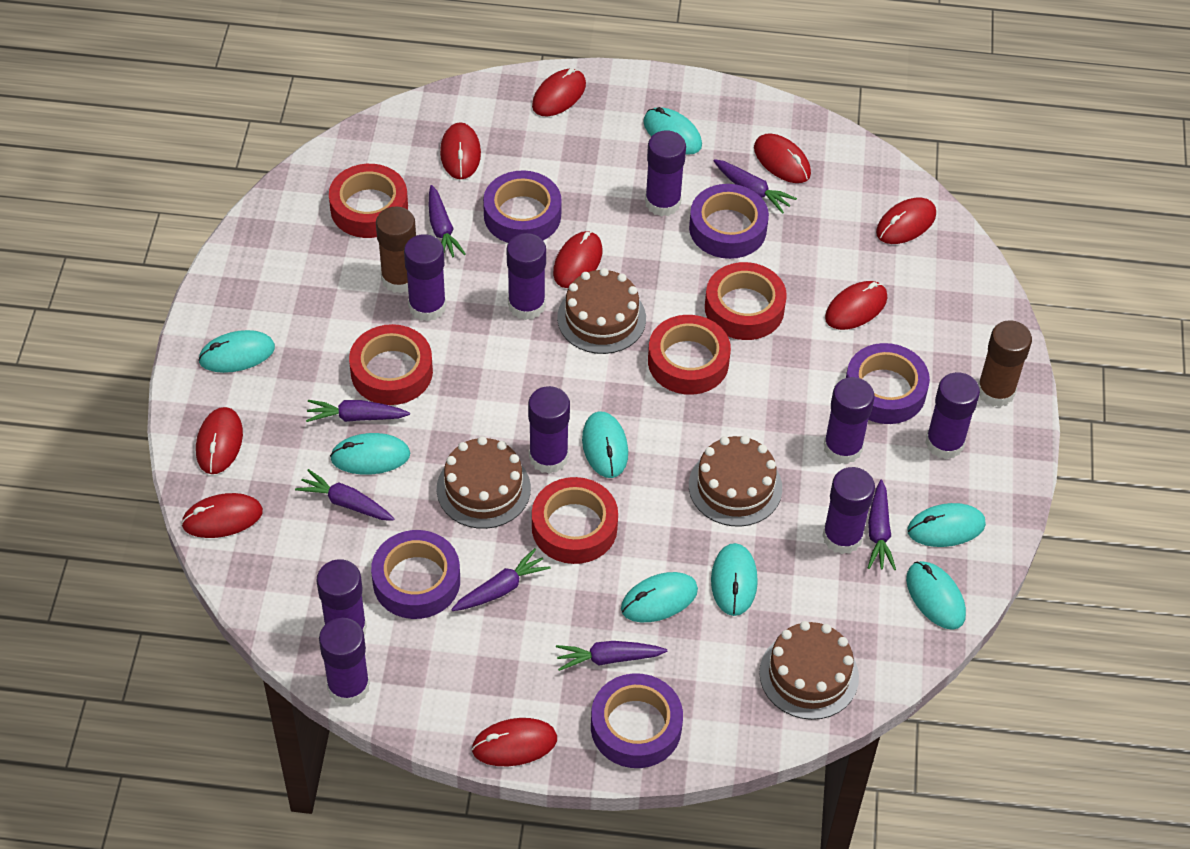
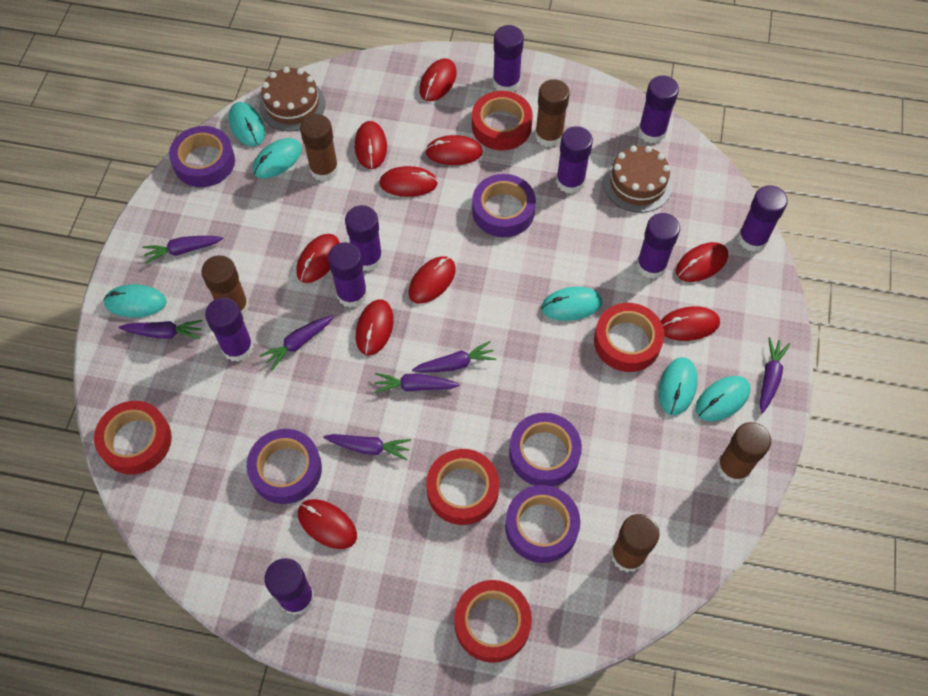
brown cake: [437,436,531,529] [557,268,646,354] [689,435,782,527] [759,621,859,720] = 4 -> [259,67,325,131] [604,145,672,213] = 2
brown glue stick: [376,206,416,293] [978,320,1032,407] = 2 -> [201,255,249,316] [300,114,338,181] [535,79,570,147] [611,514,660,573] [717,422,771,483] = 5
red mouse: [181,493,263,538] [196,407,243,474] [440,122,481,179] [472,718,557,766] [532,68,586,116] [553,231,602,288] [754,134,811,183] [825,281,887,330] [876,198,936,244] = 9 -> [296,234,340,283] [298,499,357,549] [355,121,387,169] [356,300,394,355] [379,166,438,197] [409,256,456,304] [419,58,457,101] [425,135,483,165] [661,306,720,341] [676,242,728,282] = 10
turquoise mouse: [198,330,275,373] [330,433,410,475] [582,411,628,478] [621,572,698,622] [643,107,702,155] [711,543,758,616] [906,561,966,630] [907,503,986,547] = 8 -> [103,284,166,318] [229,102,265,146] [253,138,302,178] [541,287,602,321] [659,357,698,415] [696,376,751,421] = 6

